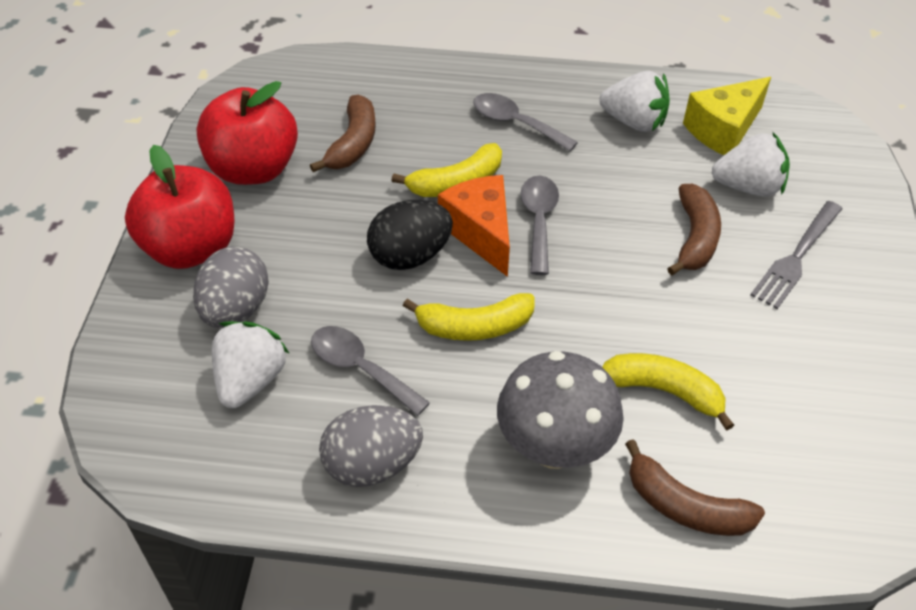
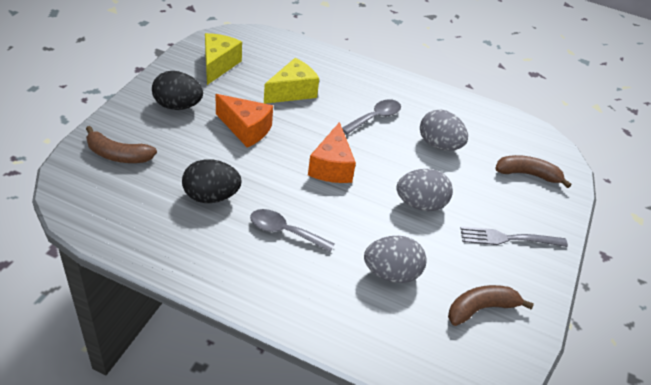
black egg: [367,200,453,270] = 1 -> [152,71,203,110] [182,159,242,203] = 2
grey egg: [193,246,269,328] [319,405,423,487] = 2 -> [364,235,427,283] [397,169,453,211] [420,110,468,151] = 3
grey mushroom: [497,351,624,469] = 1 -> none = 0
grey spoon: [311,326,430,416] [473,93,578,151] [521,176,559,275] = 3 -> [250,209,335,252] [342,99,401,134] = 2
orange cheese: [438,175,510,277] = 1 -> [216,94,273,148] [308,122,356,183] = 2
red apple: [125,145,235,269] [197,81,298,185] = 2 -> none = 0
white strawberry: [212,321,290,408] [599,71,670,132] [712,132,790,197] = 3 -> none = 0
yellow banana: [391,143,502,197] [403,293,535,341] [602,353,734,431] = 3 -> none = 0
yellow cheese: [683,77,771,155] = 1 -> [205,33,242,85] [264,58,319,104] = 2

